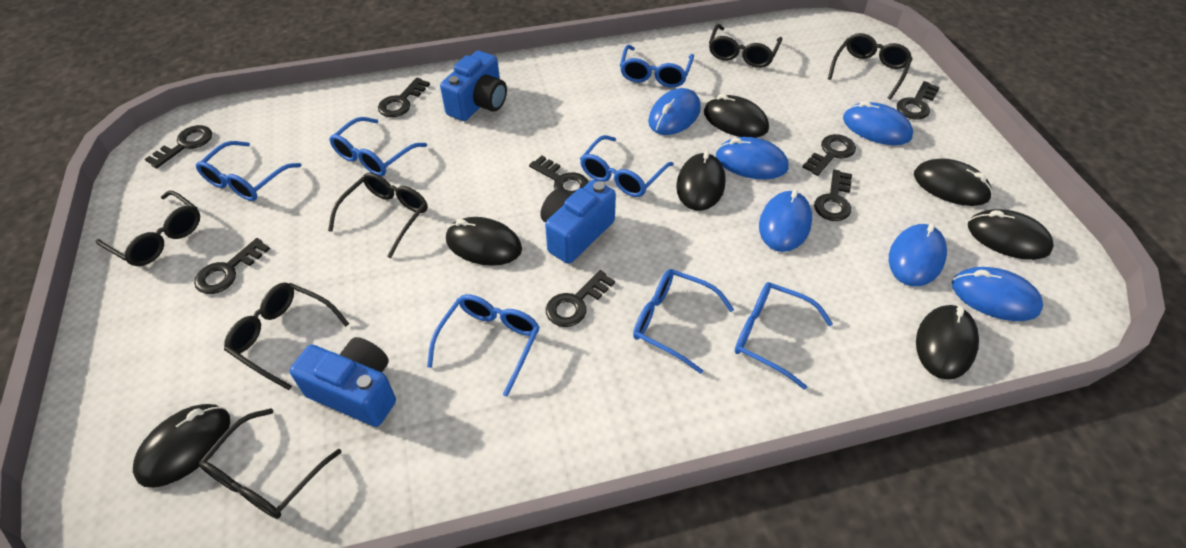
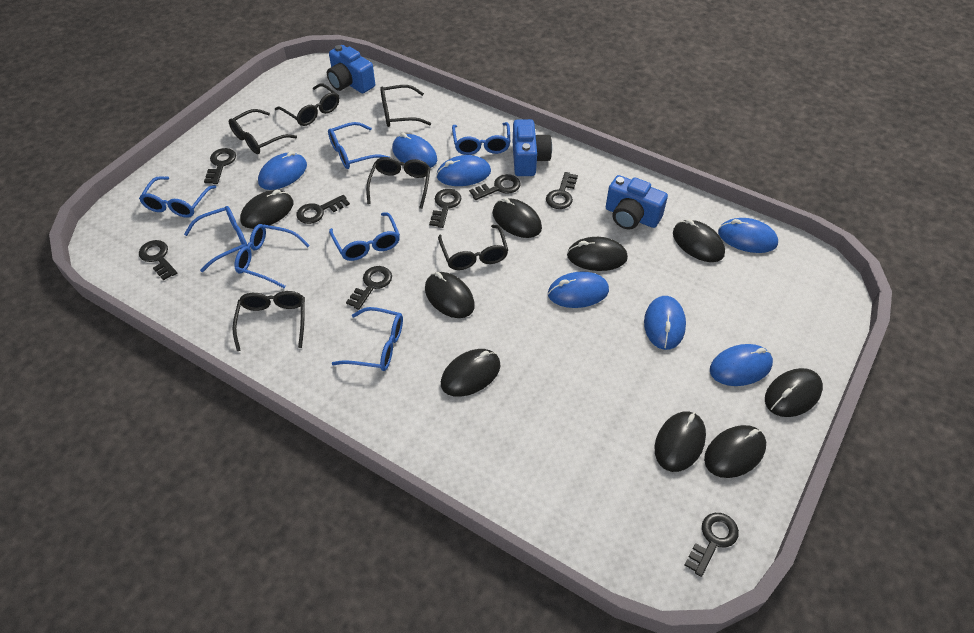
black mouse: [133,404,230,488] [446,217,522,266] [676,151,725,211] [704,94,769,138] [914,158,992,206] [916,305,979,380] [968,209,1054,260] = 7 -> [240,189,293,229] [425,272,475,318] [441,349,500,397] [492,198,542,238] [567,237,628,271] [654,411,706,472] [673,219,725,262] [704,425,766,478] [765,368,823,417] = 9
blue mouse: [648,88,701,135] [716,137,788,179] [759,189,812,252] [843,101,913,145] [889,223,947,286] [952,267,1043,321] = 6 -> [258,151,307,190] [392,133,437,168] [436,155,491,186] [548,271,609,308] [644,296,686,350] [710,344,773,386] [718,218,778,253] = 7

